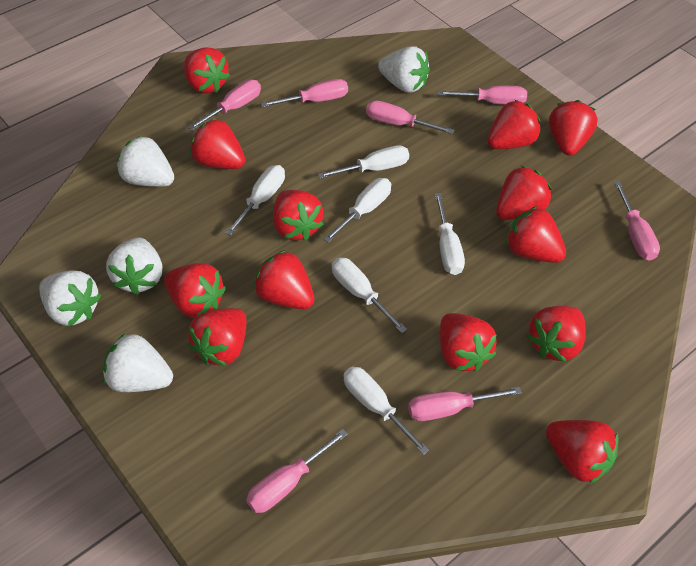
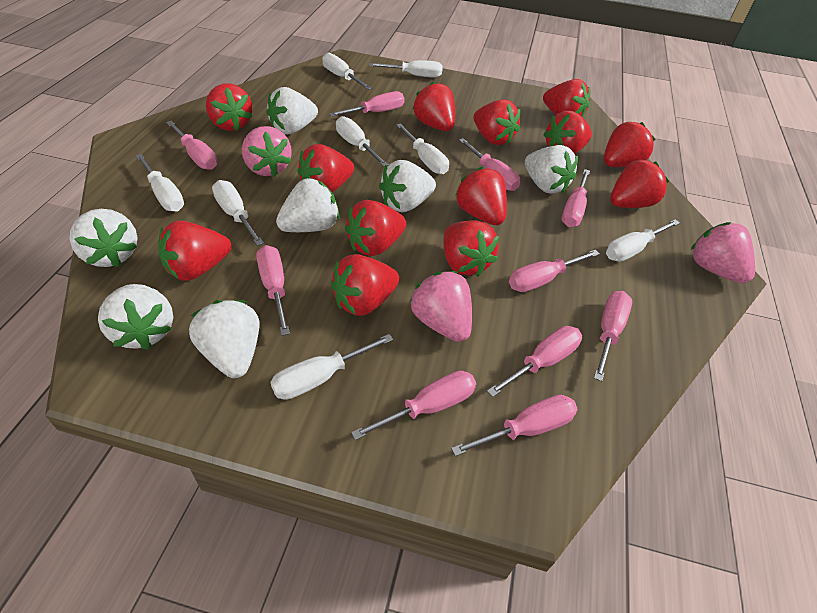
pink screwdriver: [188,80,261,131] [246,429,348,513] [261,79,348,107] [366,100,454,134] [408,387,522,421] [438,86,527,105] [614,181,660,260] = 7 -> [166,121,217,170] [257,245,290,336] [329,91,405,117] [351,371,476,440] [451,395,578,456] [459,138,520,191] [487,326,582,397] [509,250,600,292] [561,169,590,227] [594,291,632,381] = 10
pink strawberry: none = 0 -> [242,126,292,177] [410,271,472,342] [691,222,755,283] = 3
white screwdriver: [225,165,285,236] [318,145,409,179] [323,178,391,243] [332,258,407,333] [343,367,429,455] [435,193,465,275] = 6 -> [136,154,184,212] [212,180,264,246] [271,334,393,400] [322,53,372,90] [336,116,389,167] [369,60,443,78] [396,123,449,174] [606,219,680,262] = 8
white strawberry: [39,270,102,327] [103,332,173,392] [106,237,162,295] [117,135,174,187] [378,46,430,93] = 5 -> [69,209,138,267] [98,284,173,350] [189,300,259,378] [267,87,318,134] [276,178,340,232] [379,160,436,212] [525,145,578,194] = 7

